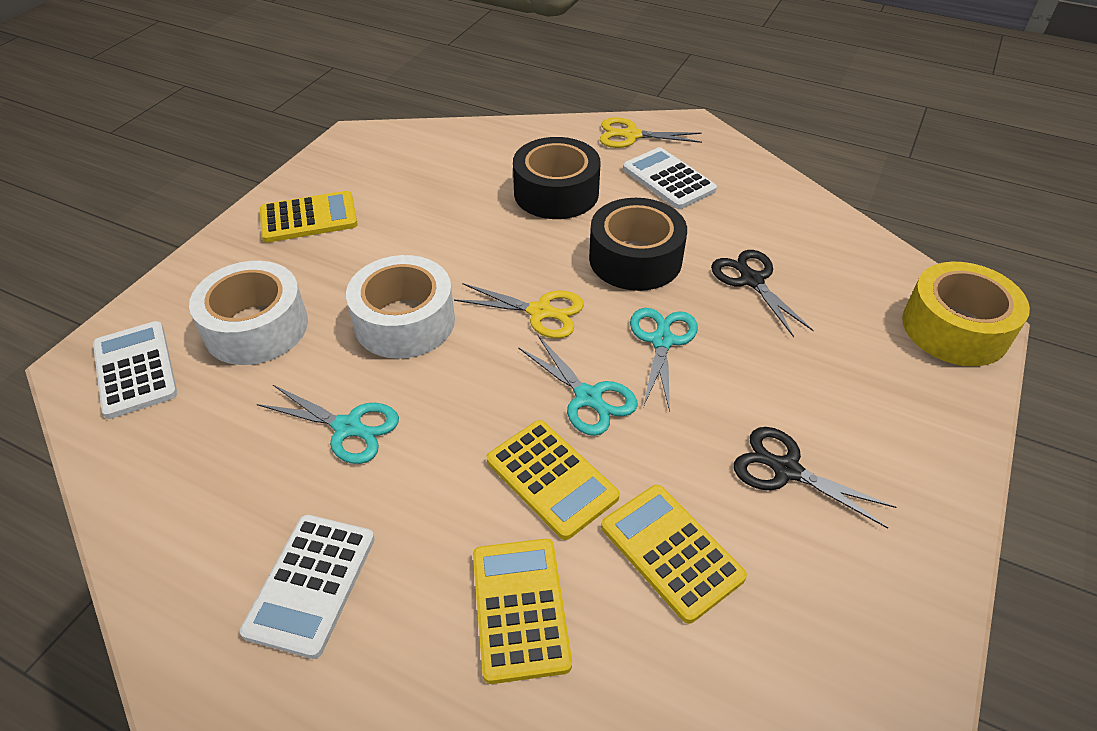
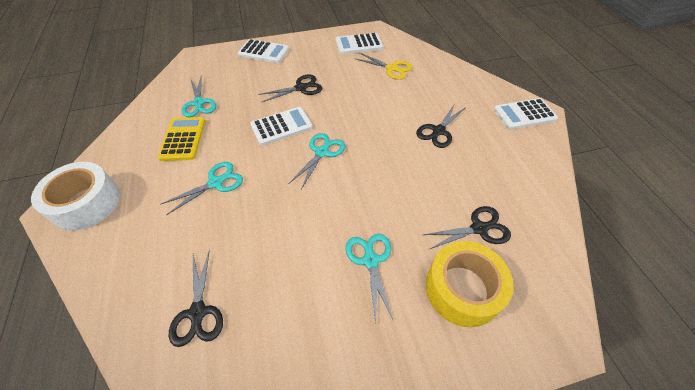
black scissors: [711,250,814,337] [734,427,896,529] = 2 -> [169,249,223,347] [258,75,322,102] [416,105,466,148] [423,206,511,249] = 4
black tape: [513,137,601,219] [589,198,687,291] = 2 -> none = 0
turquoise scissors: [257,385,399,464] [518,335,638,436] [630,308,698,412] = 3 -> [160,162,243,215] [182,75,216,117] [289,133,346,189] [345,234,394,324] = 4
white calculator: [93,321,177,419] [240,515,375,659] [623,147,717,209] = 3 -> [238,39,289,63] [250,107,313,146] [336,33,383,54] [494,98,558,129] = 4
white tape: [189,261,308,365] [346,255,455,359] = 2 -> [31,162,120,231] = 1
yellow calculator: [260,191,358,243] [473,539,572,684] [487,420,620,540] [601,485,747,624] = 4 -> [157,117,205,161] = 1
yellow scissors: [454,283,584,338] [600,117,702,148] = 2 -> [354,53,412,80] = 1

